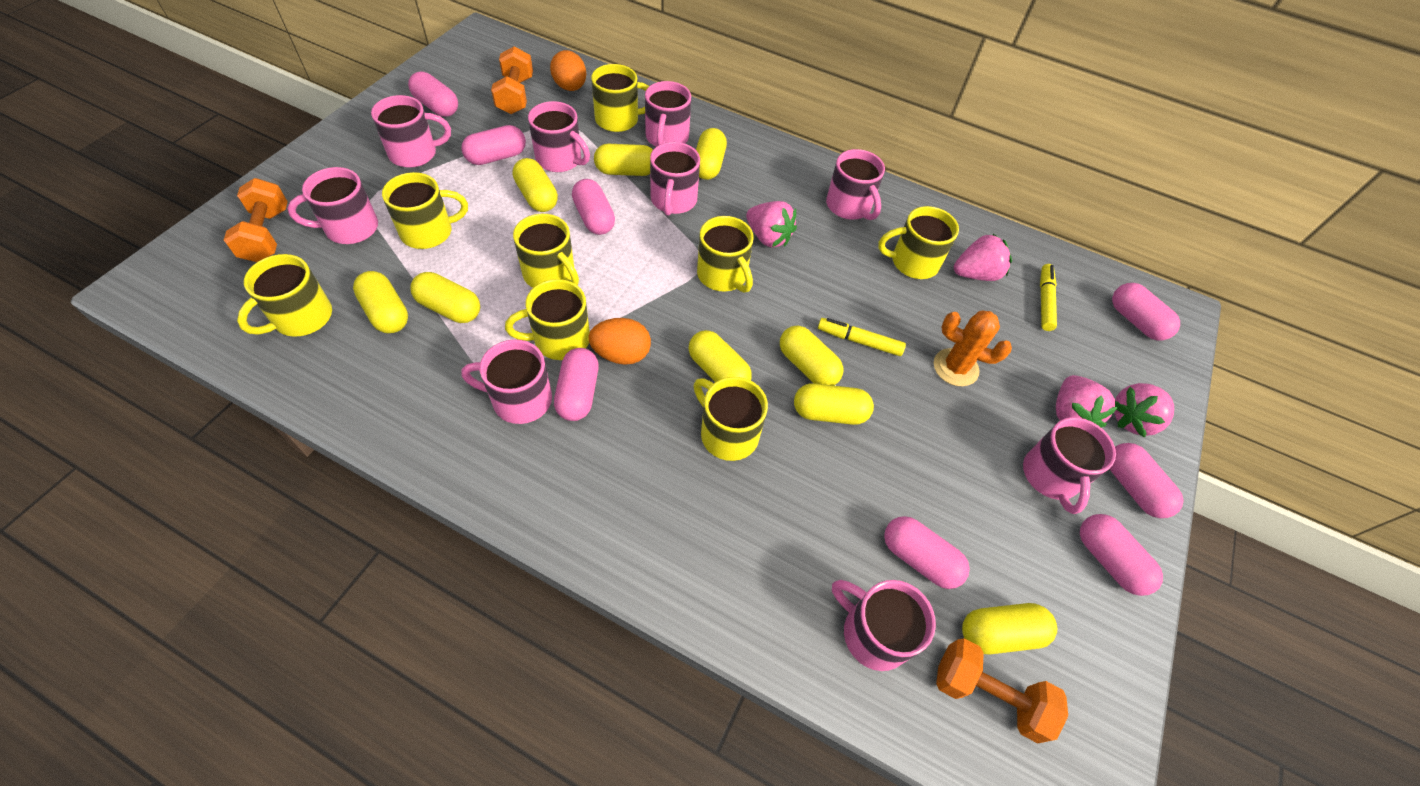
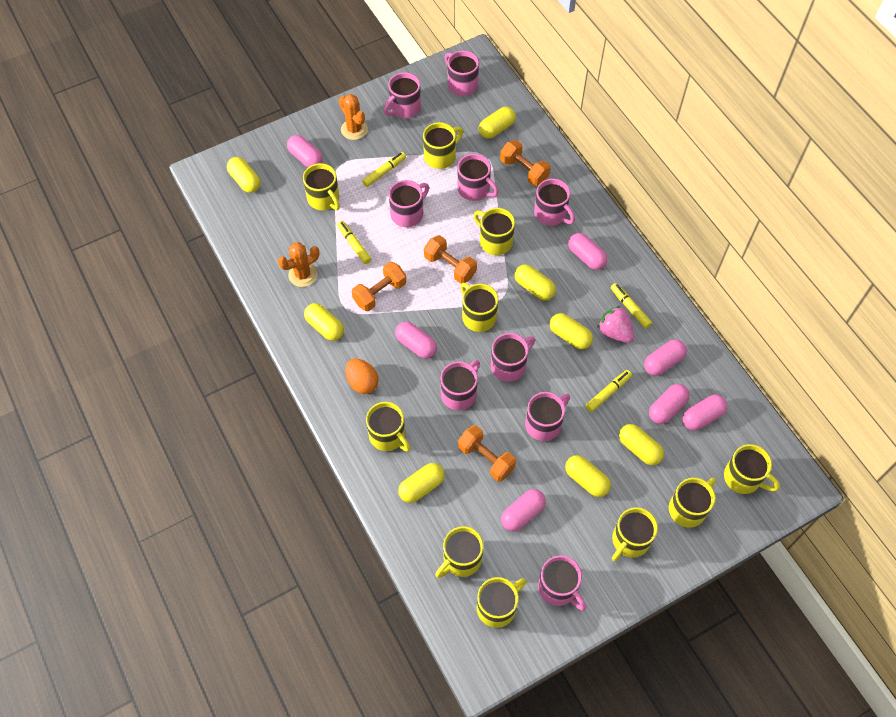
orange cactus: [934,311,1012,386] = 1 -> [278,242,319,287] [339,94,368,140] = 2
orange dumbbell: [224,178,288,262] [491,46,533,114] [936,638,1068,743] = 3 -> [352,262,406,311] [424,235,477,284] [458,425,516,482] [500,140,550,186] = 4
orange egg: [550,50,586,91] [588,318,651,365] = 2 -> [345,359,379,394] = 1
pink capsule: [408,71,458,117] [461,125,526,165] [554,348,599,421] [572,179,615,235] [884,516,970,589] [1080,514,1163,596] [1110,443,1183,518] [1112,283,1180,340] = 8 -> [287,135,323,167] [395,322,437,359] [501,489,546,531] [568,233,607,270] [644,339,687,376] [649,384,690,424] [682,395,727,430] = 7
pink strawberry: [746,201,797,247] [954,234,1012,281] [1056,375,1118,427] [1114,383,1174,438] = 4 -> [597,306,634,343] = 1
yellow capsule: [353,271,408,333] [411,272,480,323] [513,158,558,212] [594,144,653,176] [688,330,752,382] [696,128,727,180] [780,326,843,385] [794,383,874,425] [962,603,1057,654] = 9 -> [227,157,260,193] [304,303,344,341] [398,463,445,503] [479,107,516,139] [515,264,556,300] [549,313,593,349] [565,455,611,497] [619,424,664,465] = 8
yellow marker: [818,318,906,356] [1040,264,1057,331] = 2 -> [337,221,371,264] [362,152,406,187] [586,370,632,412] [611,283,652,329] = 4
yellow mug: [237,254,332,337] [382,172,468,249] [505,279,590,360] [513,214,579,288] [591,64,649,132] [694,377,768,461] [697,216,754,293] [878,206,959,279] = 8 -> [303,163,340,210] [366,402,411,452] [423,122,463,169] [435,526,484,578] [460,283,498,332] [473,208,515,255] [477,577,527,628] [612,507,658,561] [669,478,716,528] [724,444,780,494] = 10

